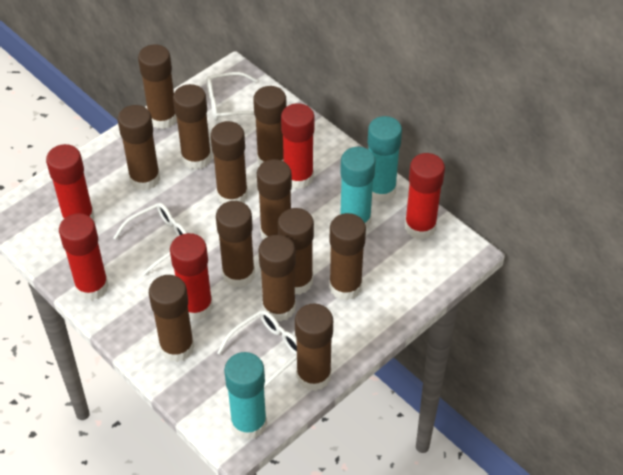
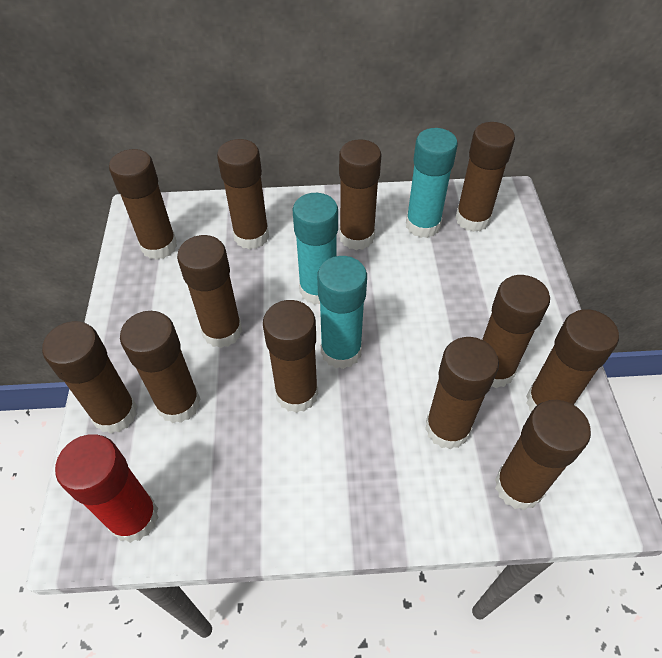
red glue stick: [46,144,94,220] [59,213,109,300] [170,233,213,320] [281,103,314,189] [405,153,445,239] = 5 -> [55,434,159,543] = 1
white glasses: [113,203,187,276] [206,72,257,121] [217,310,297,388] = 3 -> none = 0

